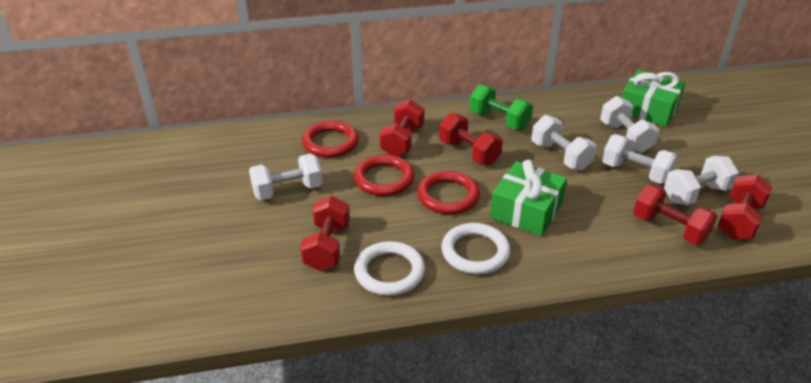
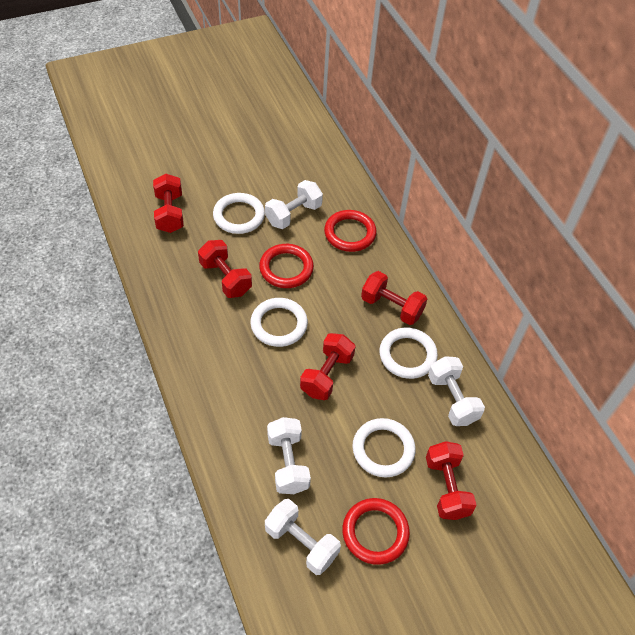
green dumbbell: [470,84,533,130] = 1 -> none = 0
green gift: [490,160,567,236] [622,70,685,127] = 2 -> none = 0
white dumbbell: [249,154,323,200] [532,115,597,171] [600,96,659,153] [602,134,677,184] [664,156,739,205] = 5 -> [265,180,323,229] [265,499,341,575] [267,417,311,494] [428,357,485,426] = 4
white ring: [354,241,425,296] [441,223,511,274] = 2 -> [213,193,265,234] [250,298,308,347] [352,418,416,477] [379,328,438,379] = 4

